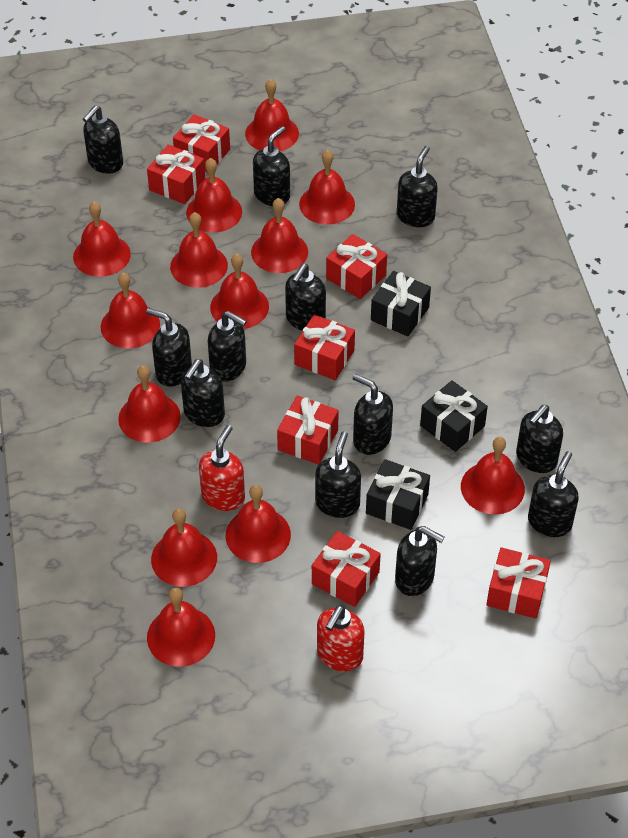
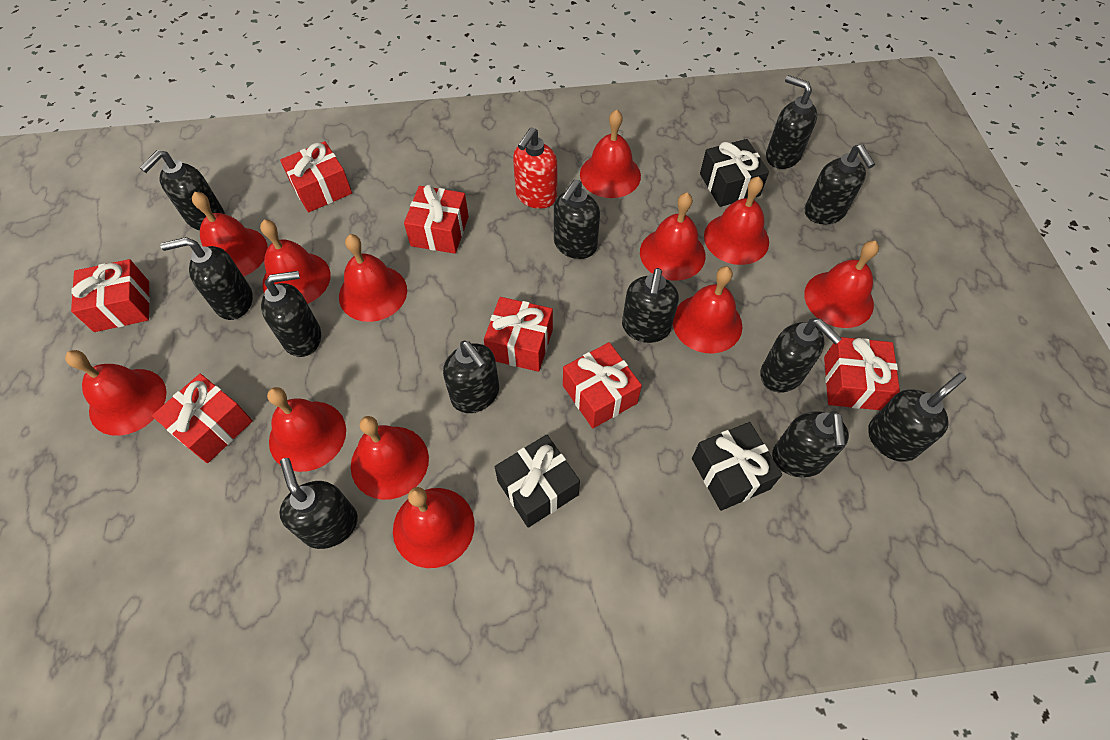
red bell: [73,202,131,277] [101,272,160,348] [118,366,181,443] [147,588,215,667] [151,508,217,587] [170,212,228,288] [186,158,242,233] [210,254,269,329] [225,485,291,563] [245,79,299,151] [251,198,308,273] [299,150,355,224] [461,437,525,514] = 13 -> [65,350,166,436] [192,192,268,277] [260,220,331,304] [267,387,346,472] [339,234,407,322] [351,416,429,500] [393,487,475,568] [580,109,641,198] [640,193,706,281] [673,266,742,353] [704,176,769,265] [804,241,879,328] = 12
red soap dispenser: [199,425,245,511] [317,605,365,671] = 2 -> [513,127,557,209] = 1

